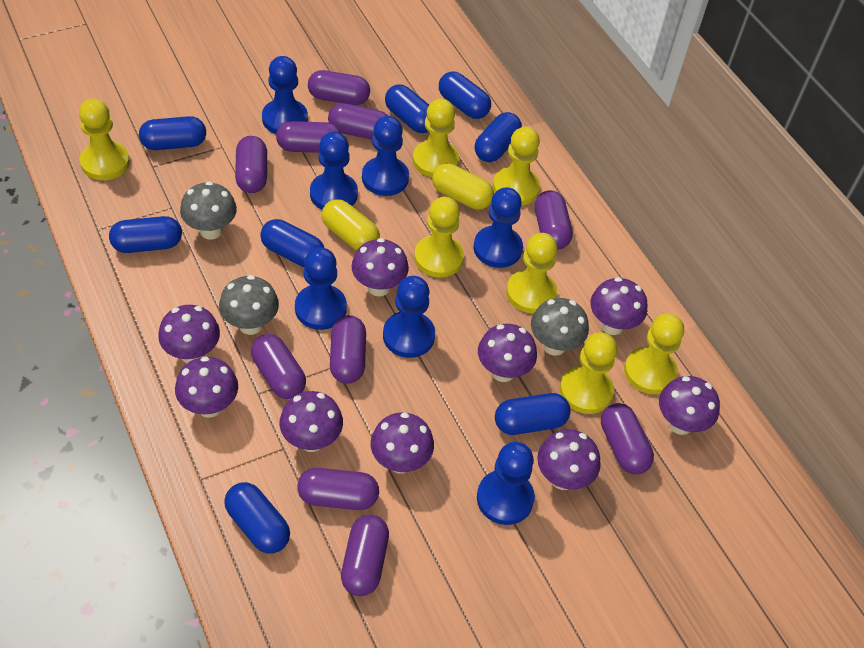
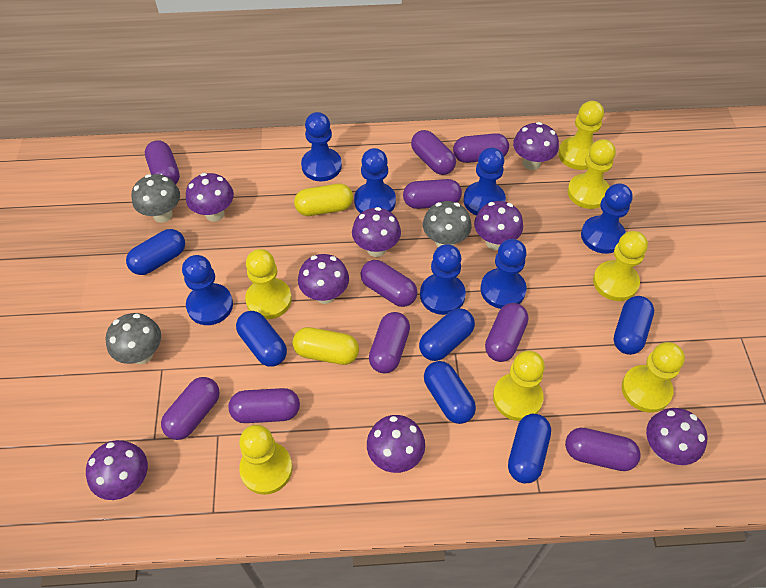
blue capsule: [109,216,182,253] [139,116,206,150] [224,482,290,554] [260,219,324,267] [385,84,429,133] [439,71,491,119] [475,112,522,162] [495,393,571,435] = 8 -> [126,229,185,275] [236,311,287,367] [419,308,475,361] [424,361,476,424] [508,414,551,483] [614,296,654,355] = 6
purple mushroom: [158,305,220,363] [175,357,238,418] [280,391,343,452] [352,238,409,296] [371,412,434,474] [478,324,537,382] [537,429,601,490] [590,277,648,335] [659,376,720,435] = 9 -> [86,440,148,500] [186,173,234,222] [298,254,349,304] [352,207,401,257] [367,415,425,473] [474,201,523,250] [513,122,559,170] [646,408,707,465] = 8

